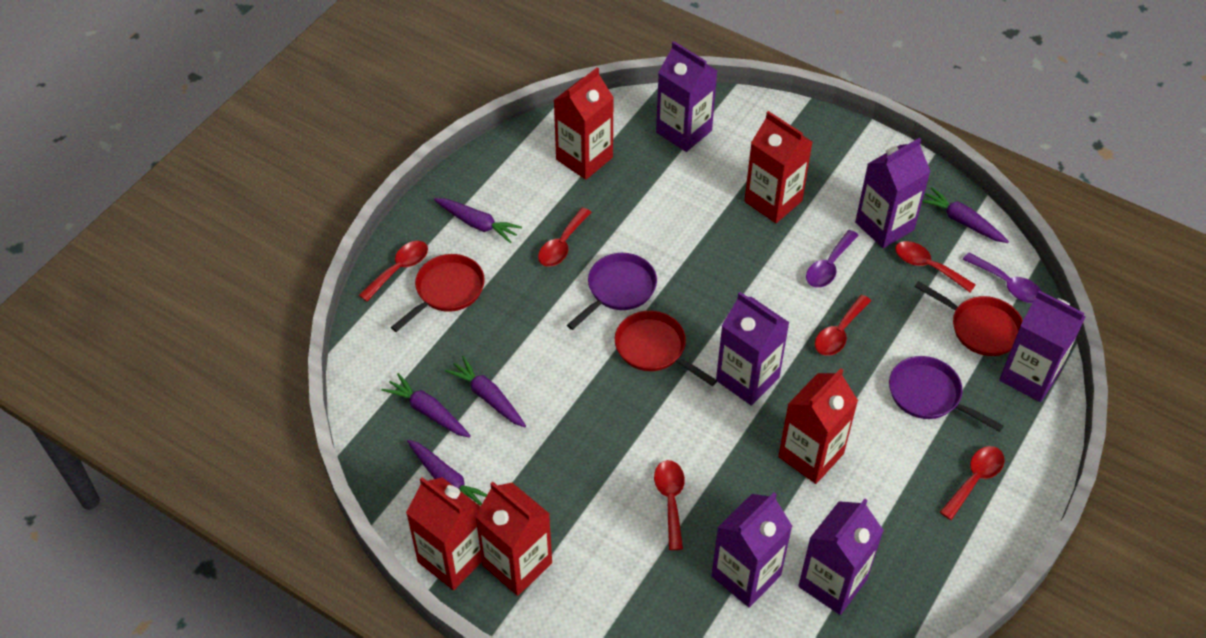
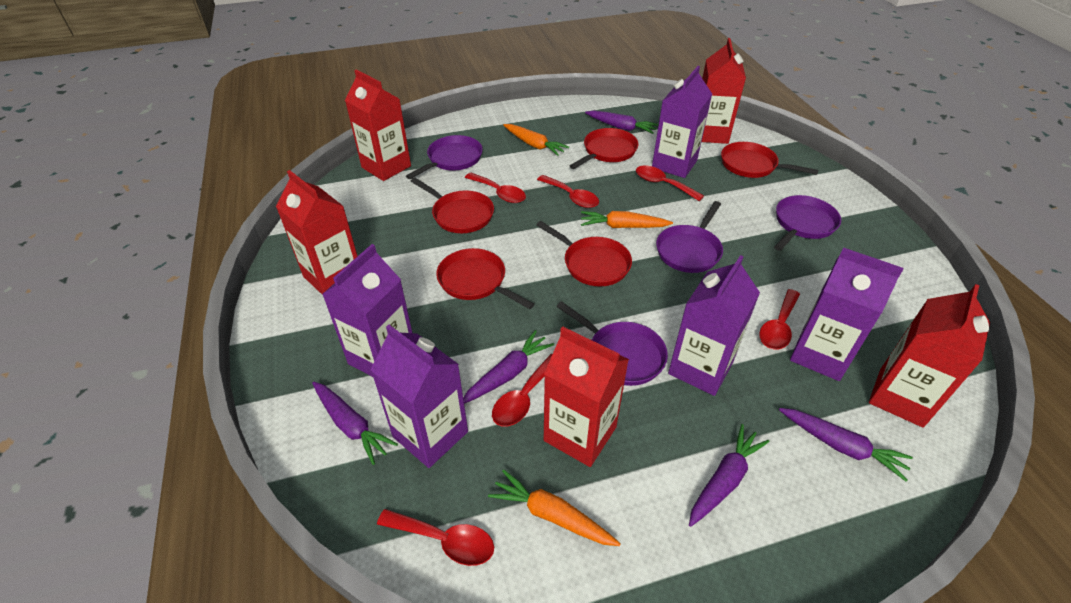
orange carrot: none = 0 -> [488,470,621,546] [503,124,569,156] [581,211,673,228] = 3
purple carton: [656,41,717,152] [711,492,792,607] [716,292,790,406] [798,499,884,615] [855,138,931,248] [999,290,1085,402] = 6 -> [322,244,412,377] [370,325,468,468] [652,66,712,178] [668,255,760,396] [790,247,904,381] = 5
purple pan: [567,253,657,330] [889,356,1004,432] = 2 -> [406,135,483,179] [556,301,668,386] [656,201,723,273] [774,195,841,251] = 4
purple spoon: [806,230,859,288] [963,252,1041,303] = 2 -> none = 0
red pan: [391,254,485,332] [615,311,717,386] [915,281,1023,356] = 3 -> [411,177,494,233] [436,248,534,309] [536,221,632,286] [570,128,638,169] [721,142,819,178] = 5

